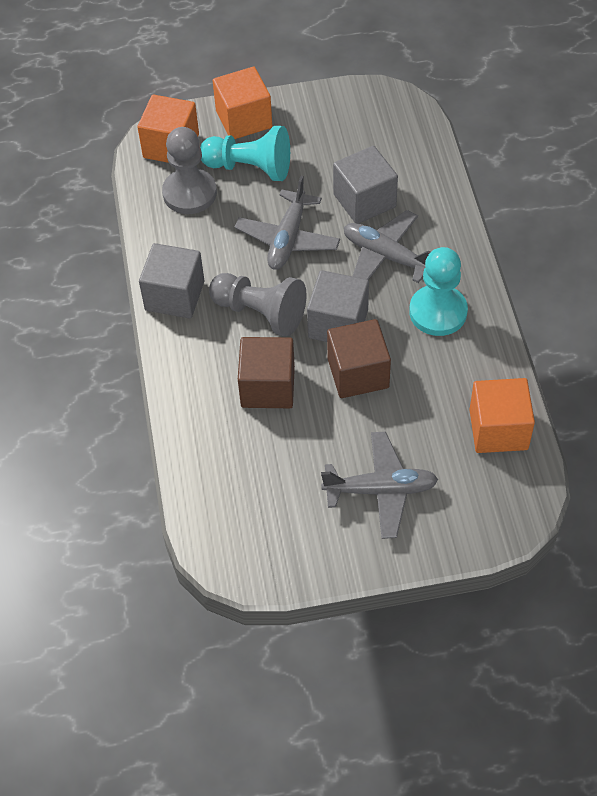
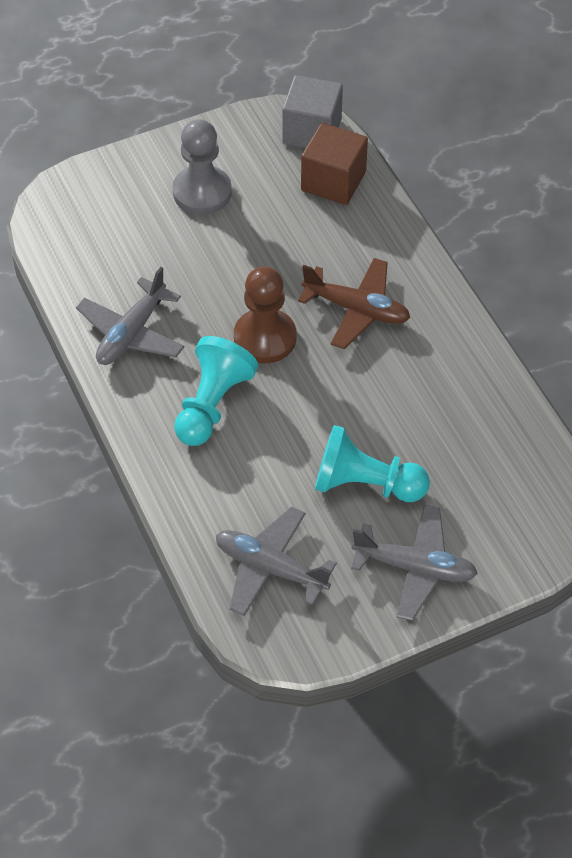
brown cube: [238,337,295,408] [327,319,391,398] = 2 -> [301,123,368,205] = 1
brown pawn: none = 0 -> [234,266,296,363] = 1
brown plane: none = 0 -> [298,258,410,349] = 1
grey cube: [139,243,204,318] [307,270,369,342] [333,146,398,224] = 3 -> [282,75,343,148] = 1
grey pawn: [162,127,217,214] [209,273,307,337] = 2 -> [173,119,232,215] = 1
orange cube: [137,95,199,163] [213,67,272,139] [470,378,535,453] = 3 -> none = 0

